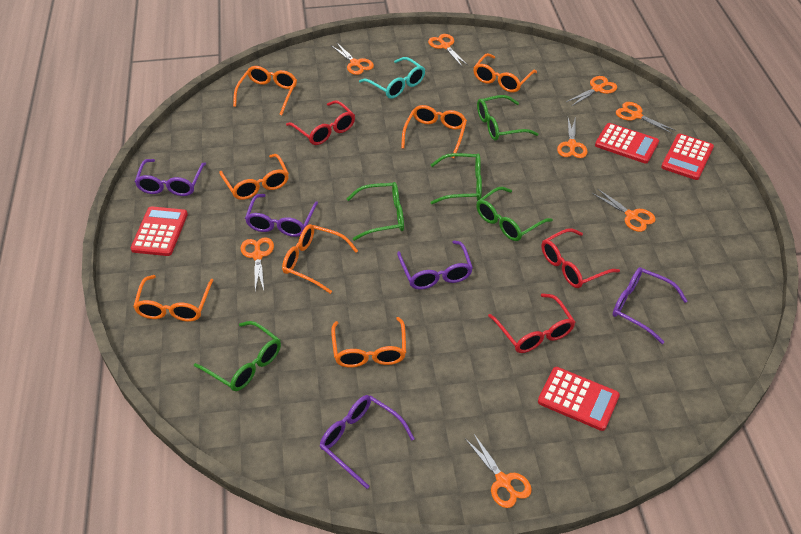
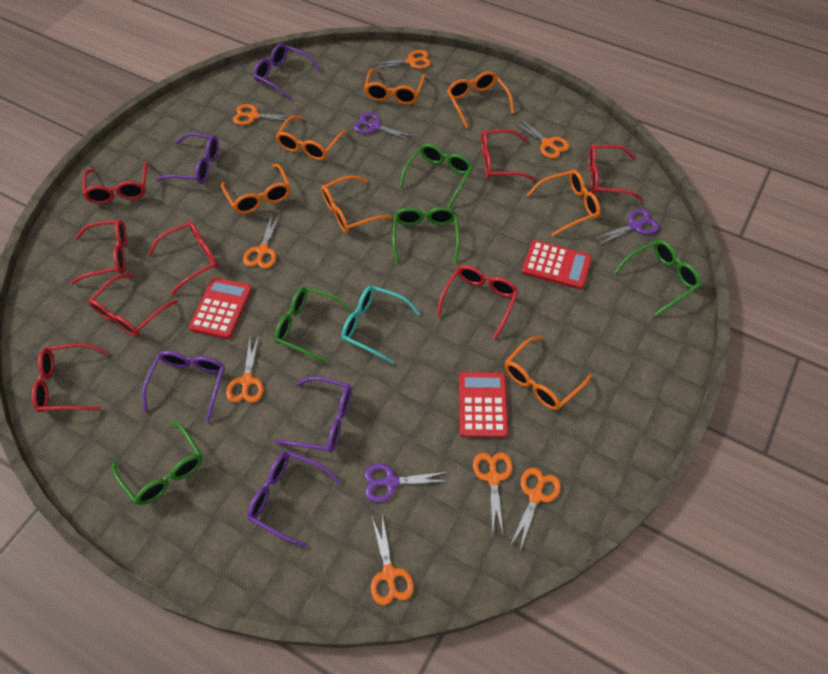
purple scissors: none = 0 -> [354,113,415,141] [364,464,450,502] [593,209,659,246] = 3
red calculator: [131,206,188,256] [538,367,620,431] [595,123,659,164] [661,134,714,180] = 4 -> [189,278,252,339] [459,372,508,438] [522,240,592,289] = 3
red glasses: [286,100,355,145] [488,293,575,353] [542,228,620,288] = 3 -> [31,343,109,412] [71,220,127,285] [83,161,148,204] [88,274,178,337] [148,221,218,295] [437,265,519,339] [481,129,536,180] [588,145,642,200] = 8

